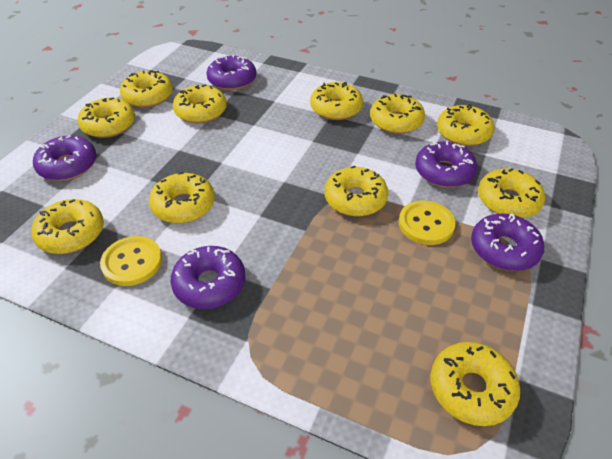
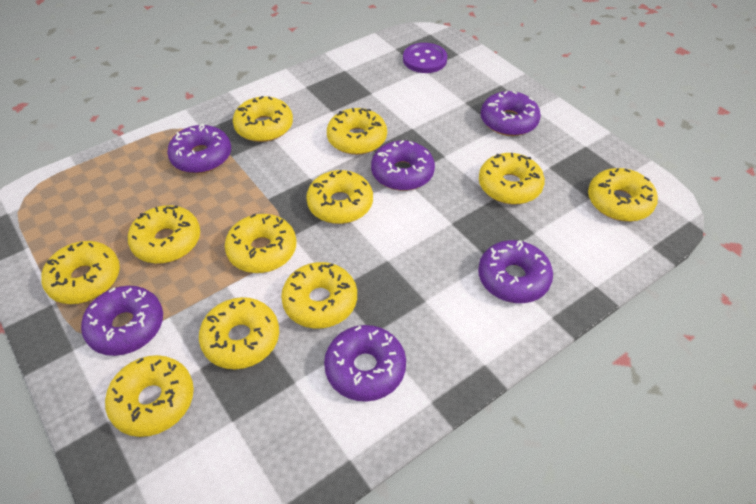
purple button: none = 0 -> [403,43,447,73] = 1
purple donut: [33,135,97,181] [171,246,246,309] [206,55,256,90] [415,141,477,188] [471,213,544,271] = 5 -> [81,286,163,356] [167,124,231,173] [324,325,406,402] [371,140,435,191] [478,240,553,303] [481,91,541,136] = 6
yellow button: [100,236,162,286] [398,201,455,245] = 2 -> none = 0

